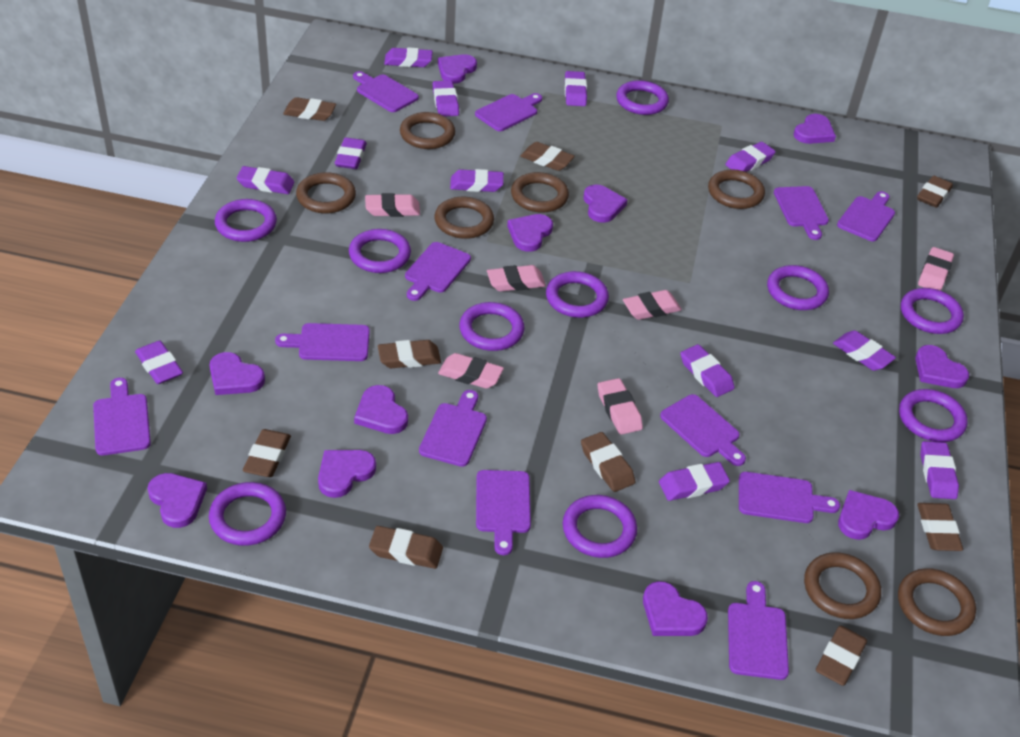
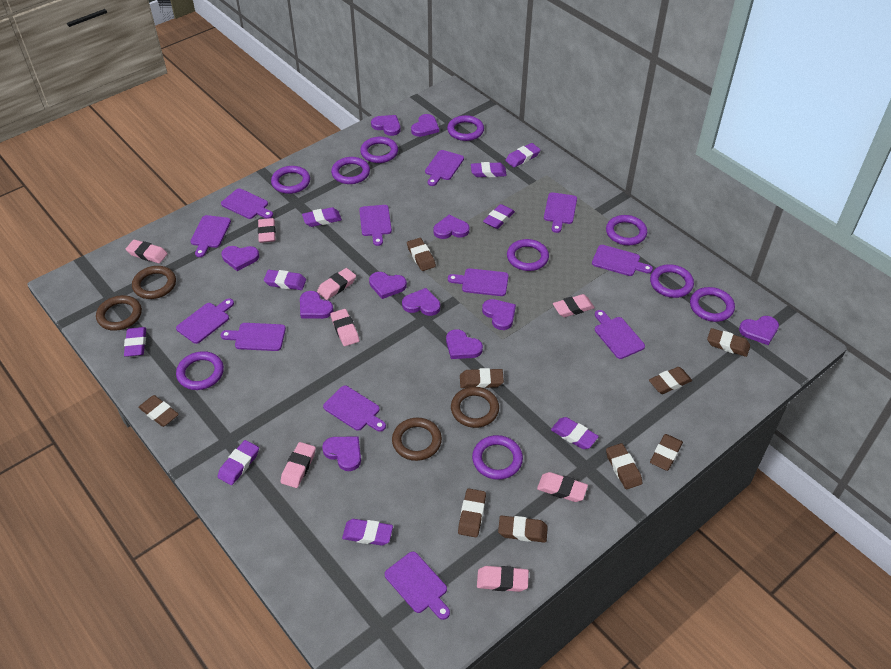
brown ring: [296,172,356,213] [400,112,455,149] [434,197,494,239] [511,172,569,213] [708,169,765,209] [804,552,881,619] [898,568,976,636] = 7 -> [96,295,142,331] [132,266,176,299] [392,418,442,461] [451,387,499,428] = 4
pink eraser: [365,193,420,217] [438,353,504,389] [487,265,546,292] [597,378,643,435] [623,290,682,320] [918,247,954,291] = 6 -> [126,240,168,263] [258,218,276,243] [280,442,316,488] [317,268,356,300] [330,309,359,346] [477,566,529,592] [537,472,588,502] [553,294,595,317] = 8
purple eraser: [135,341,183,384] [237,166,295,194] [335,138,367,169] [384,47,433,67] [433,80,459,116] [450,169,504,192] [565,71,587,106] [659,462,730,501] [680,344,735,397] [725,142,776,172] [833,330,896,371] [920,441,959,499] = 12 -> [124,327,146,357] [217,440,259,485] [264,270,306,290] [302,207,342,227] [342,519,393,546] [471,162,507,178] [483,204,515,229] [505,143,540,167] [551,417,599,449] = 9

